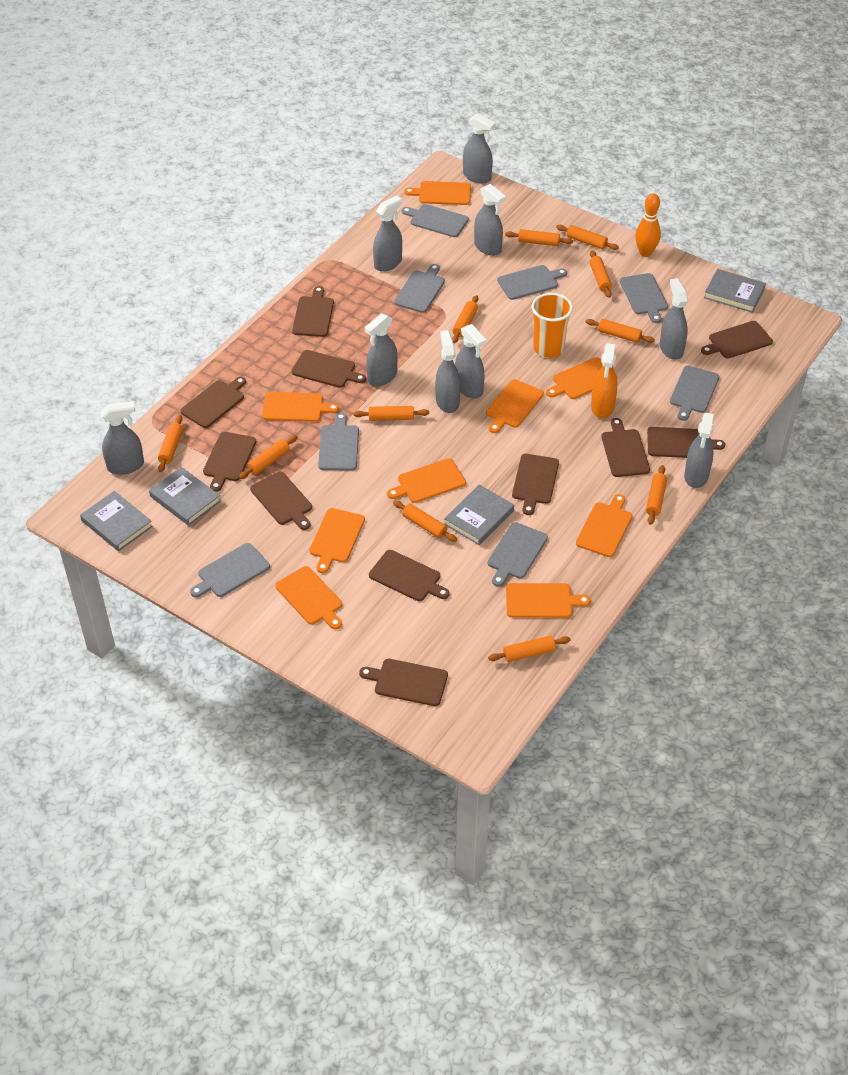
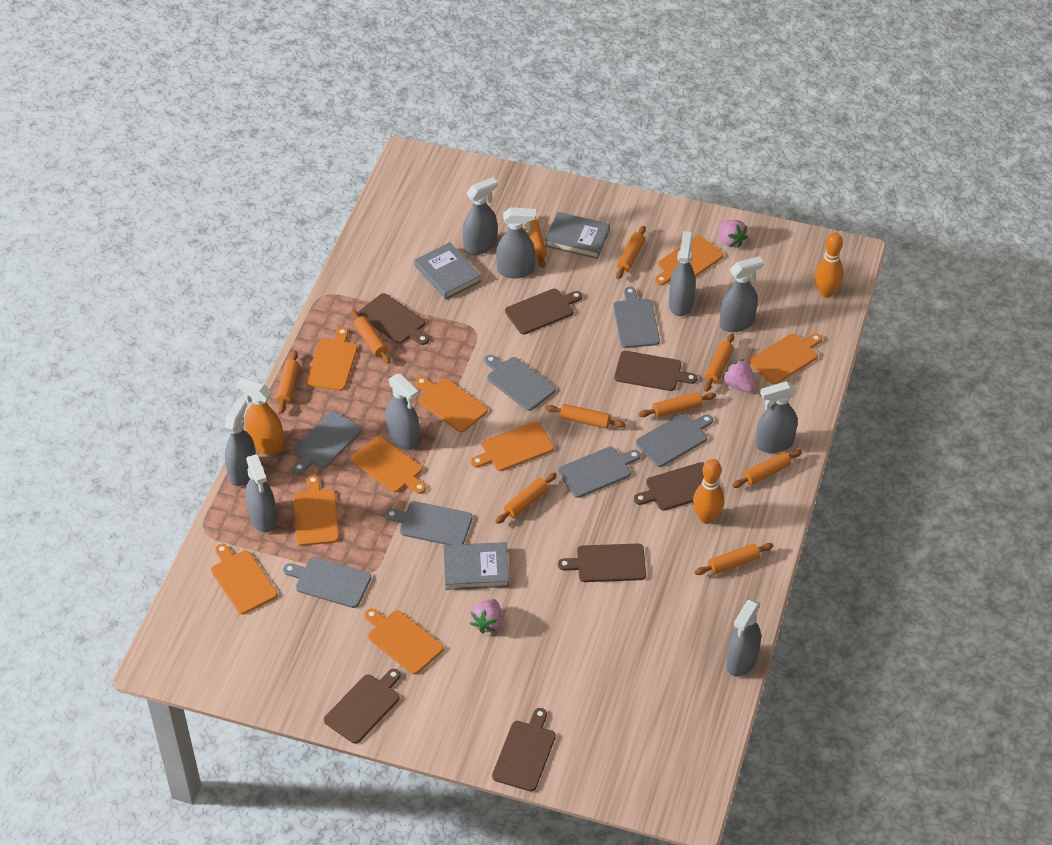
brown cutting board: [180,377,246,428] [203,432,256,492] [250,472,312,530] [291,350,366,388] [292,286,334,337] [359,659,448,706] [369,550,450,601] [512,454,559,515] [601,418,650,477] [647,427,725,458] [701,321,773,359] = 11 -> [324,669,401,744] [358,293,429,345] [492,708,556,792] [505,289,582,334] [558,544,646,582] [614,351,697,391] [634,462,705,511] = 7
grey book: [80,491,153,551] [149,467,221,526] [444,485,514,545] [704,269,766,313] = 4 -> [414,242,481,299] [443,542,509,590] [545,212,610,259] = 3
grey cutting board: [190,543,270,597] [318,413,359,471] [394,264,445,313] [401,204,469,237] [487,522,548,587] [497,265,567,300] [620,273,668,323] [670,366,720,421] = 8 -> [283,557,371,608] [293,411,362,474] [385,501,473,545] [484,355,556,411] [558,447,641,498] [613,287,660,348] [636,414,713,467] = 7
orange bowling pin: [635,193,661,257] = 1 -> [693,459,724,524] [815,233,844,298] = 2
orange cup: [532,293,573,358] = 1 -> none = 0
orange rolling pin: [158,415,183,472] [239,435,298,479] [353,406,429,421] [393,500,457,542] [452,295,478,343] [488,636,570,662] [505,229,573,246] [556,225,619,250] [586,319,655,343] [590,250,612,298] [646,465,667,525] = 11 -> [276,351,299,414] [351,310,390,364] [495,473,557,524] [525,220,547,268] [545,404,626,429] [616,226,646,279] [639,392,716,418] [694,543,774,575] [704,334,734,392] [732,450,802,488] = 10
pink strawberry: none = 0 -> [470,599,502,634] [719,220,748,247] [722,359,755,393] = 3

